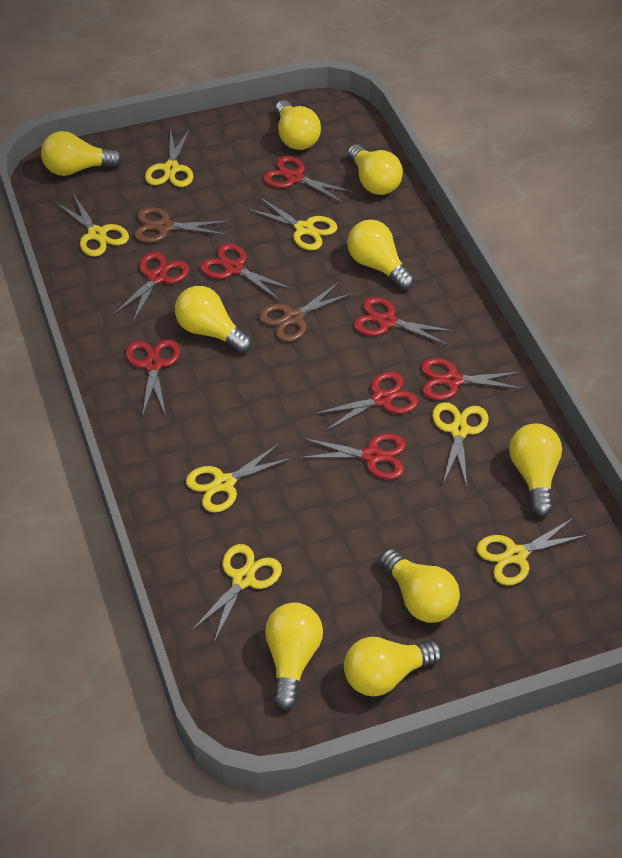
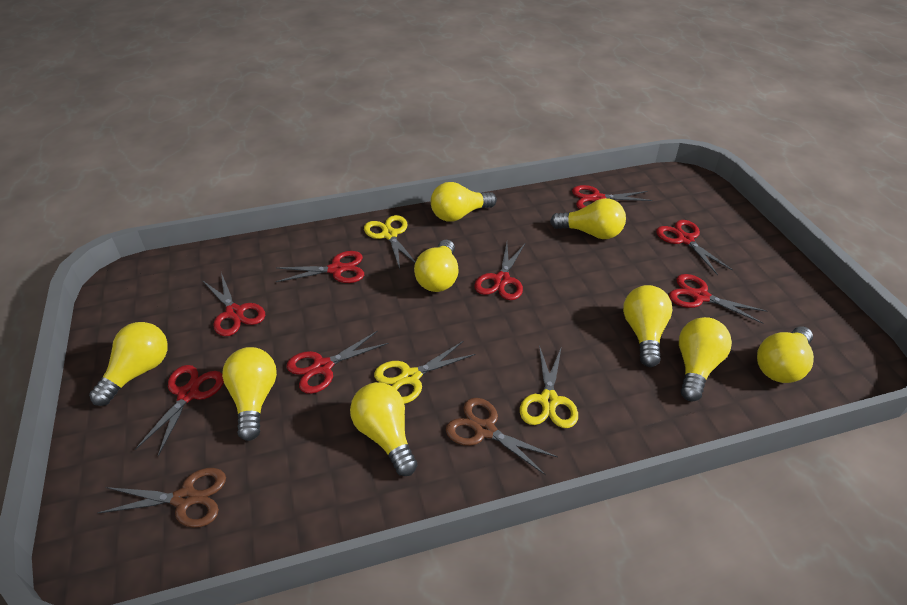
yellow scissors: [56,194,129,257] [145,128,194,187] [186,443,293,513] [191,544,282,642] [247,197,337,250] [432,402,488,487] [477,518,587,586] = 7 -> [364,215,416,269] [374,341,476,404] [520,345,578,428] = 3

